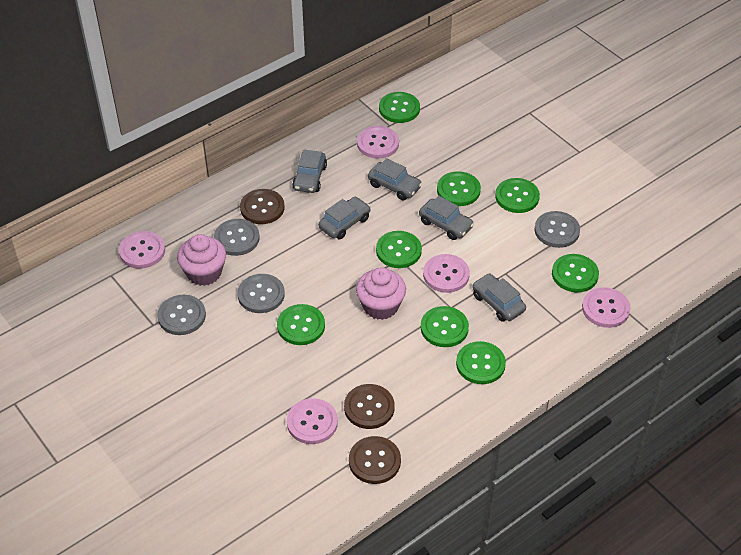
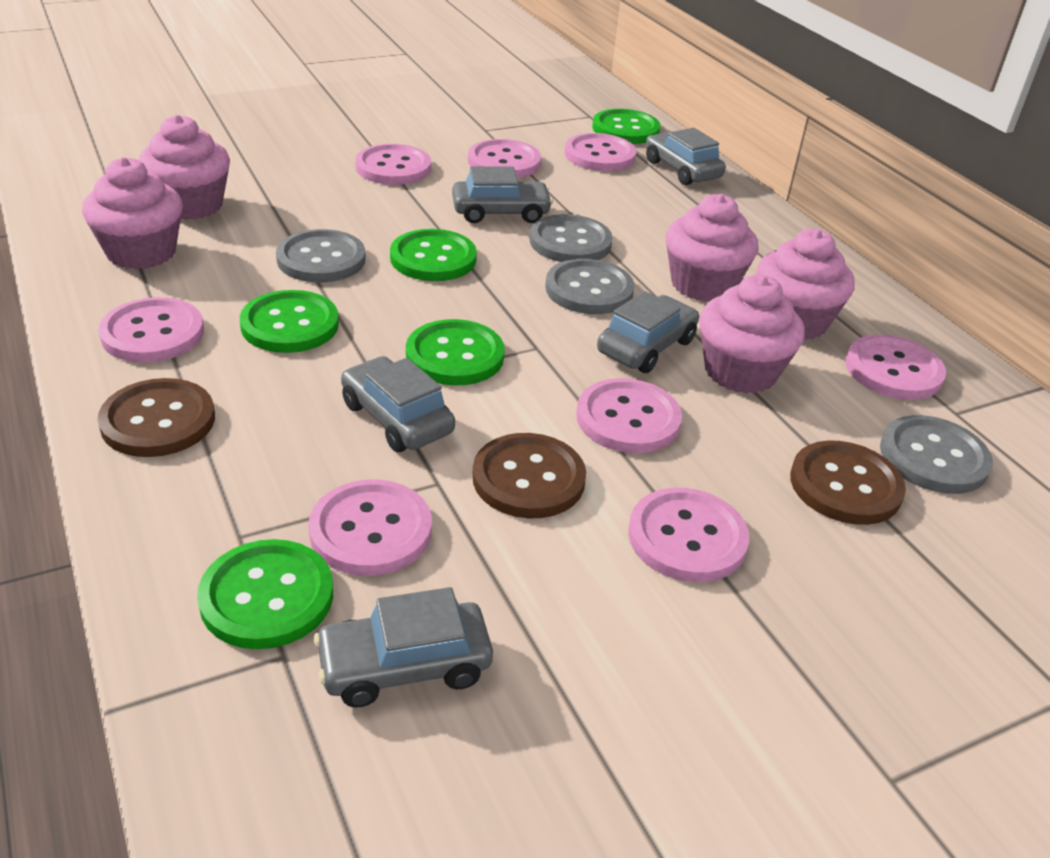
green button: [277,304,325,345] [376,231,422,268] [379,92,420,123] [421,306,469,347] [437,171,481,206] [456,341,506,384] [495,178,540,213] [552,254,599,292] = 8 -> [197,539,333,649] [240,290,339,353] [390,229,477,281] [406,319,505,386] [592,109,661,144] = 5
pink button: [119,231,165,269] [287,398,338,444] [357,126,399,159] [423,254,470,293] [582,287,631,328] = 5 -> [98,297,204,362] [308,480,432,576] [355,144,431,185] [468,139,541,178] [565,133,636,171] [576,378,682,453] [628,488,749,582] [846,335,946,400] = 8
pink cupcake: [177,234,226,286] [356,268,406,320] = 2 -> [82,157,183,269] [139,114,230,220] [666,194,759,302] [699,274,805,393] [757,229,855,340] = 5

